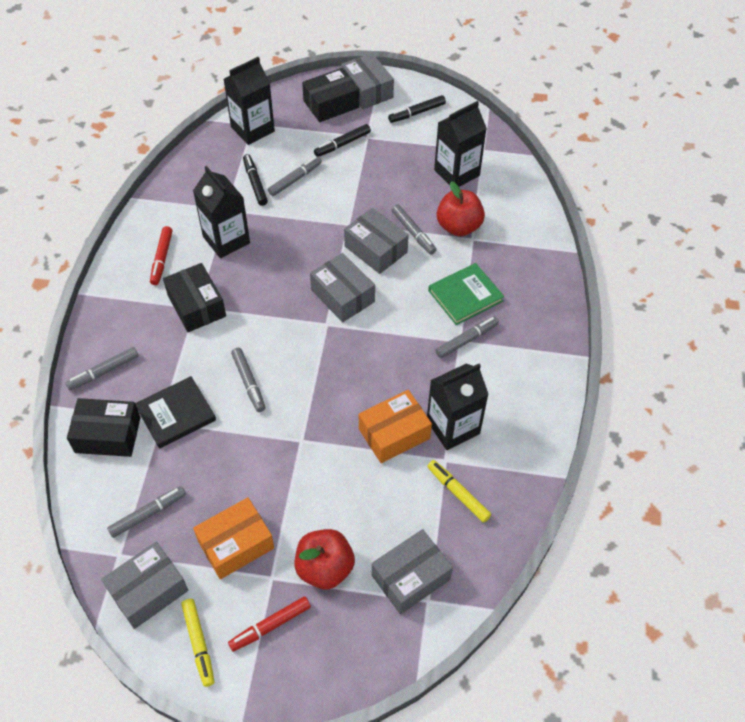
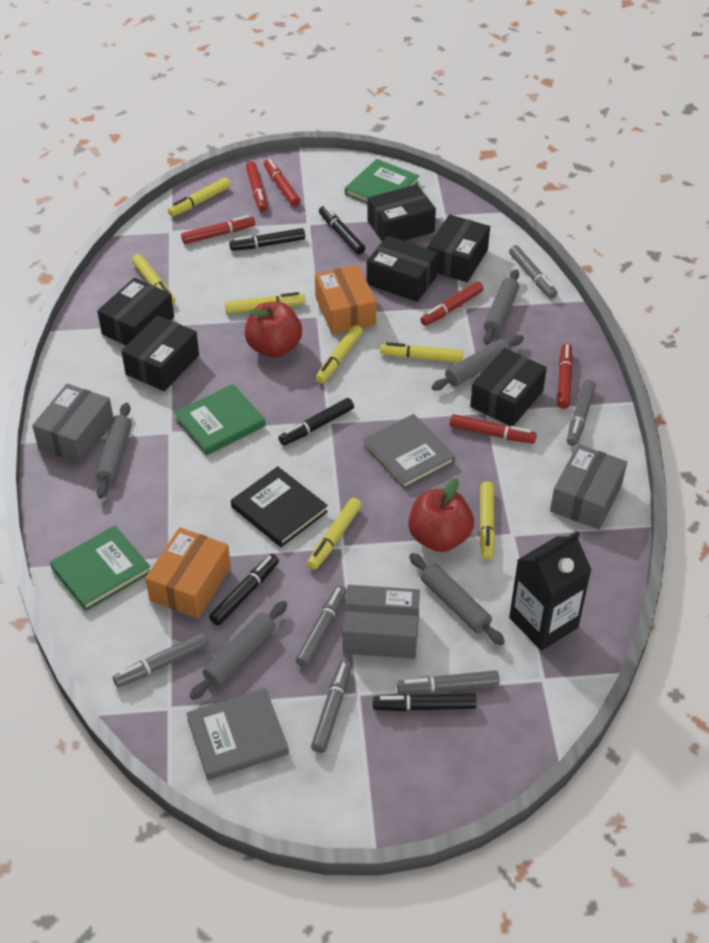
black box: [67,398,141,457] [163,263,226,332] [302,68,359,122] = 3 -> [97,278,174,346] [121,315,199,391] [367,184,436,241] [367,235,438,302] [428,215,490,282] [470,348,547,426] = 6
black carton: [193,166,250,258] [224,57,275,145] [427,363,489,450] [434,101,487,187] = 4 -> [509,531,592,651] = 1
black marker: [243,154,268,206] [314,124,371,156] [388,95,446,123] = 3 -> [209,554,279,626] [229,228,305,251] [278,398,354,445] [319,206,365,254] [373,693,477,711] = 5
green book: [428,263,504,325] = 1 -> [50,526,150,611] [174,384,266,455] [345,159,419,204] = 3
grey book: none = 0 -> [186,688,289,780] [364,414,455,489] = 2
grey box: [101,542,188,629] [310,253,375,322] [341,53,394,109] [344,208,409,274] [372,529,453,614] = 5 -> [32,384,113,464] [343,585,420,659] [550,444,627,530] = 3
grey rolling pin: none = 0 -> [96,403,132,499] [190,601,287,700] [409,553,505,645] [432,335,524,390] [483,269,519,345] = 5
red marker: [150,226,173,285] [228,596,311,652] = 2 -> [181,215,255,244] [246,161,268,212] [264,159,301,207] [420,281,483,326] [449,414,537,444] [557,343,573,409] = 6
yellow marker: [181,599,215,687] [427,460,491,523] = 2 -> [132,254,176,304] [168,177,231,217] [225,292,305,314] [307,498,362,570] [316,325,363,383] [380,342,463,362] [479,481,495,559] = 7

